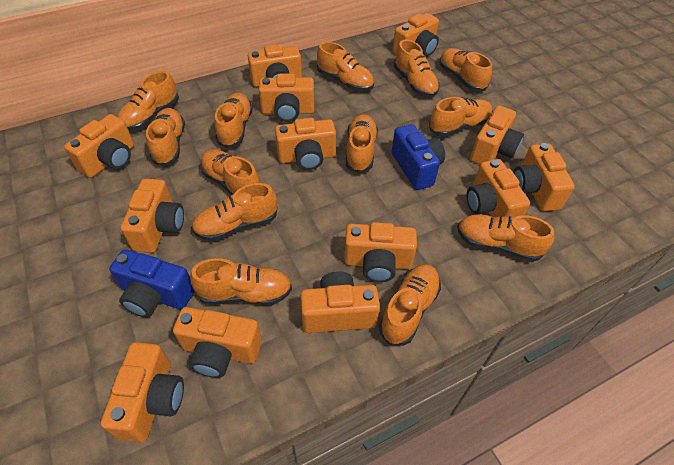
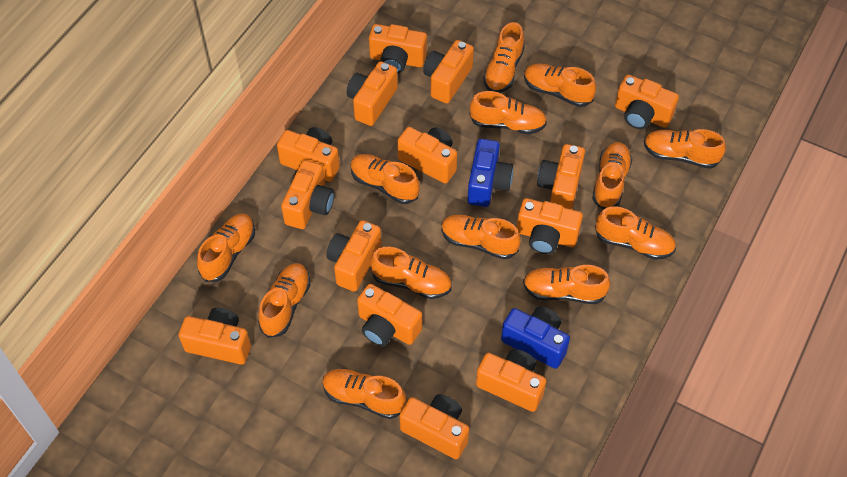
orange camera: [64,114,134,178] [101,342,184,442] [121,178,184,253] [173,307,262,378] [248,44,302,87] [259,73,314,122] [275,118,336,170] [301,271,380,333] [344,222,417,282] [393,13,439,56] [467,159,530,217] [470,106,524,164] [513,143,575,211] = 13 -> [179,308,251,365] [277,127,340,182] [281,160,335,229] [326,220,382,292] [347,61,398,126] [357,284,422,347] [369,24,427,74] [397,127,457,183] [399,394,469,459] [423,40,474,103] [476,349,546,412] [517,198,583,254] [537,144,585,209] [615,75,679,129] = 14

